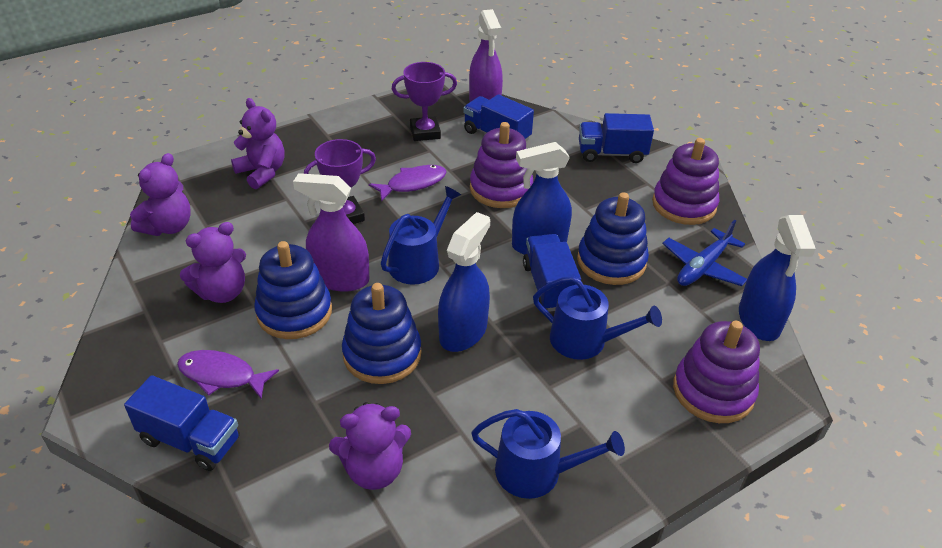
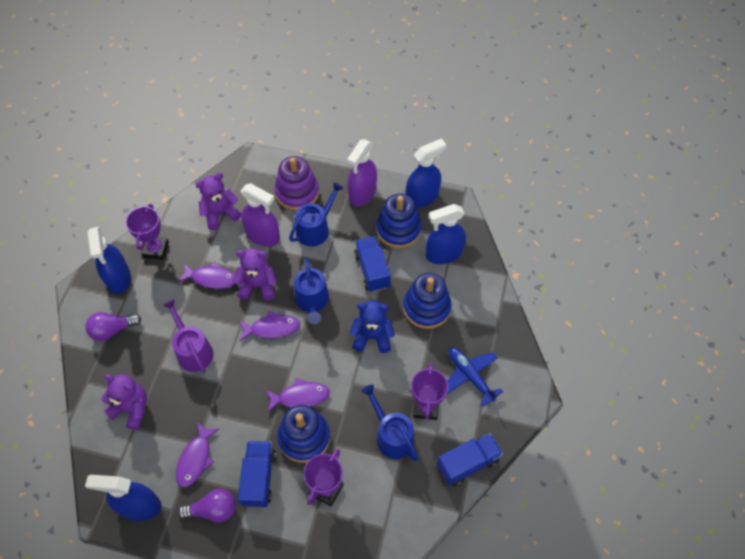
blue spray bottle: [438,212,490,352] [512,142,572,255] [739,215,816,341] = 3 -> [85,475,162,521] [87,227,131,294] [406,139,446,208] [426,204,466,264] = 4
blue teddy bear: none = 0 -> [350,300,395,353] = 1
blue truck: [124,375,240,471] [463,94,534,141] [523,234,581,312] [579,113,654,163] = 4 -> [238,441,276,507] [354,236,391,292] [437,433,503,486] = 3
purple fish: [177,350,279,399] [369,165,447,201] = 2 -> [176,422,219,487] [178,262,236,289] [239,311,300,341] [266,378,330,412] = 4
purple light bulb: none = 0 -> [86,312,142,341] [178,488,236,522] = 2
purple stacking toy: [470,122,533,208] [652,138,719,225] [673,321,760,423] = 3 -> [274,156,319,210] = 1
purple teddy bear: [130,153,191,236] [180,222,246,303] [231,98,285,189] [329,402,411,490] = 4 -> [101,374,147,430] [195,173,241,230] [233,248,277,301] = 3
purple trophy: [304,139,376,224] [392,62,457,141] = 2 -> [126,204,169,260] [304,449,343,506] [411,363,448,420] = 3
purple watering can: none = 0 -> [163,299,213,373] = 1

